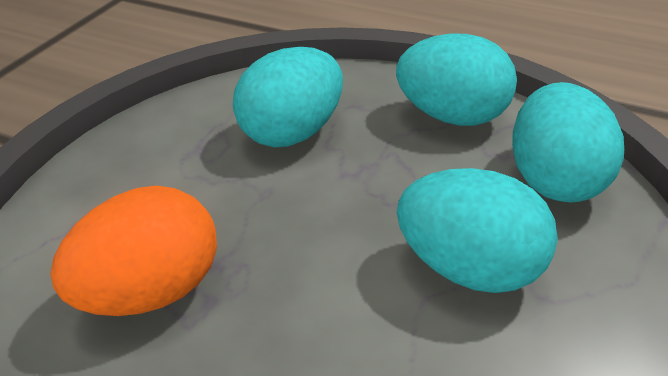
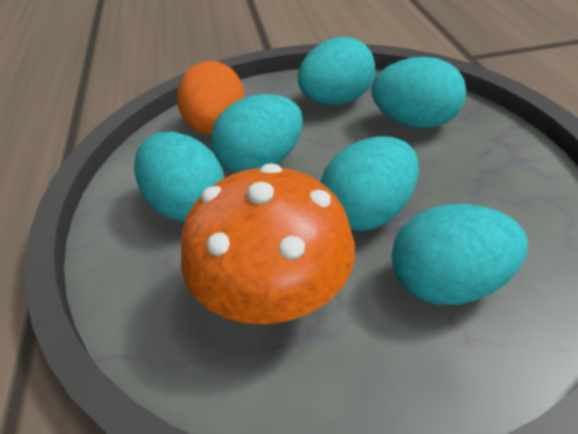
orange mushroom: none = 0 -> [181,163,355,324] = 1
turquoise egg: [233,47,343,147] [396,33,517,126] [397,168,558,293] [512,82,624,202] = 4 -> [134,132,224,222] [211,94,303,173] [298,37,375,105] [321,137,419,231] [371,57,466,129] [391,204,528,305] = 6

